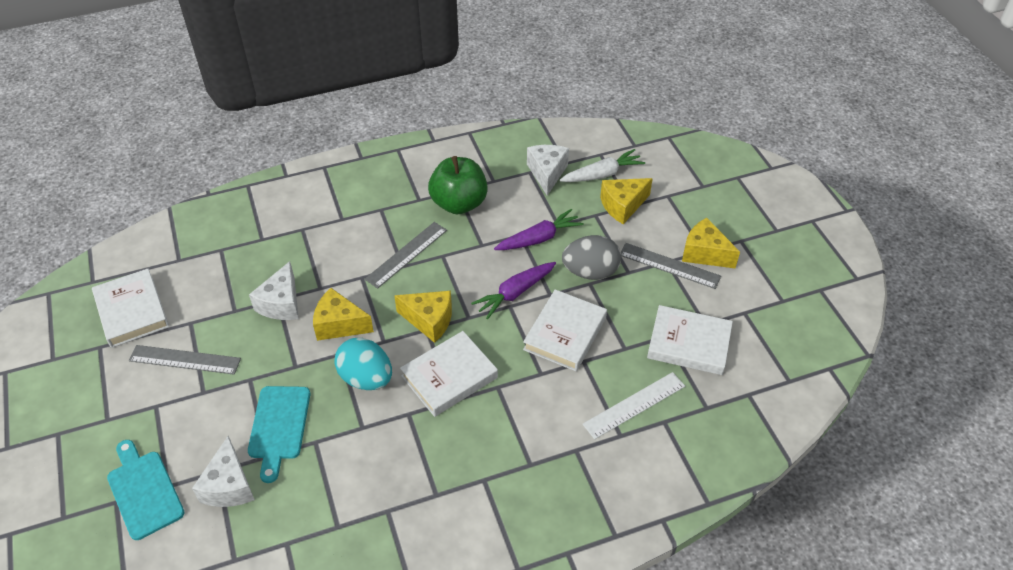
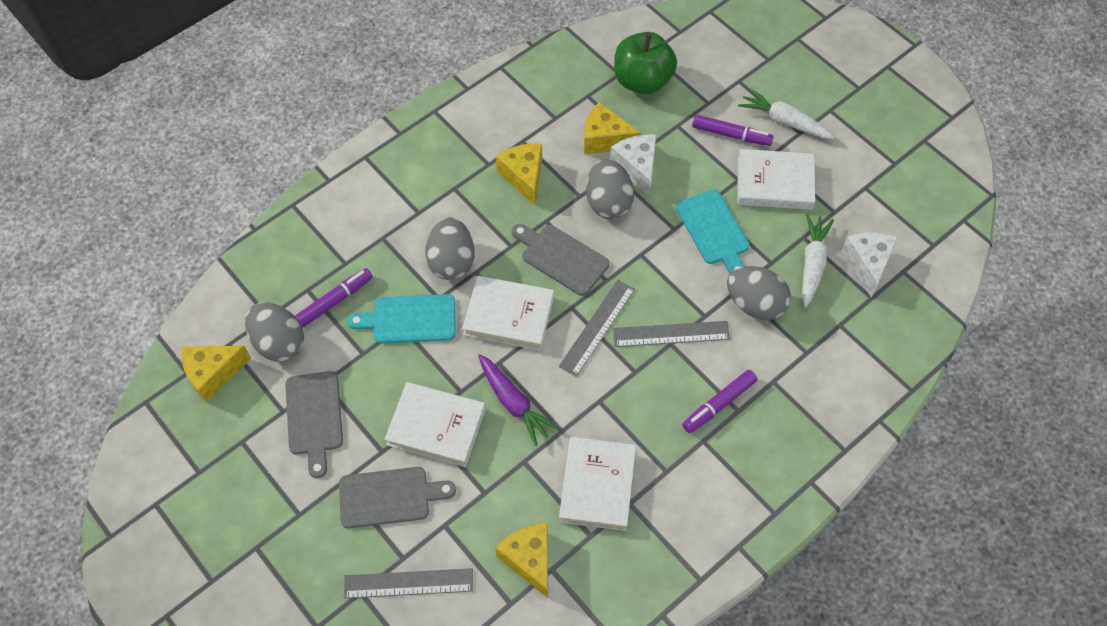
grey cutting board: none = 0 -> [285,371,343,478] [339,467,456,528] [512,224,609,296] = 3
grey egg: [562,235,621,280] = 1 -> [245,302,304,362] [426,217,474,280] [586,159,634,219] [727,266,791,320] = 4
purple carrot: [471,262,556,319] [494,209,584,250] = 2 -> [478,354,559,446] = 1
purple marker: none = 0 -> [295,268,373,327] [682,370,757,433] [692,115,774,146] = 3
turquoise egg: [335,338,392,390] = 1 -> none = 0
white carrot: [560,149,645,182] = 1 -> [738,88,835,139] [802,214,834,308] = 2
white cheese: [192,436,255,507] [249,261,299,320] [527,145,569,196] = 3 -> [610,134,656,197] [841,232,898,297] = 2
white ruler: [583,372,685,439] = 1 -> none = 0

